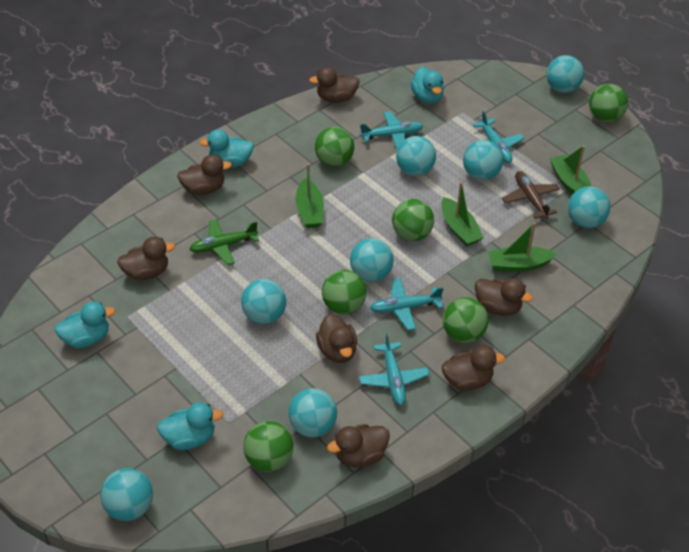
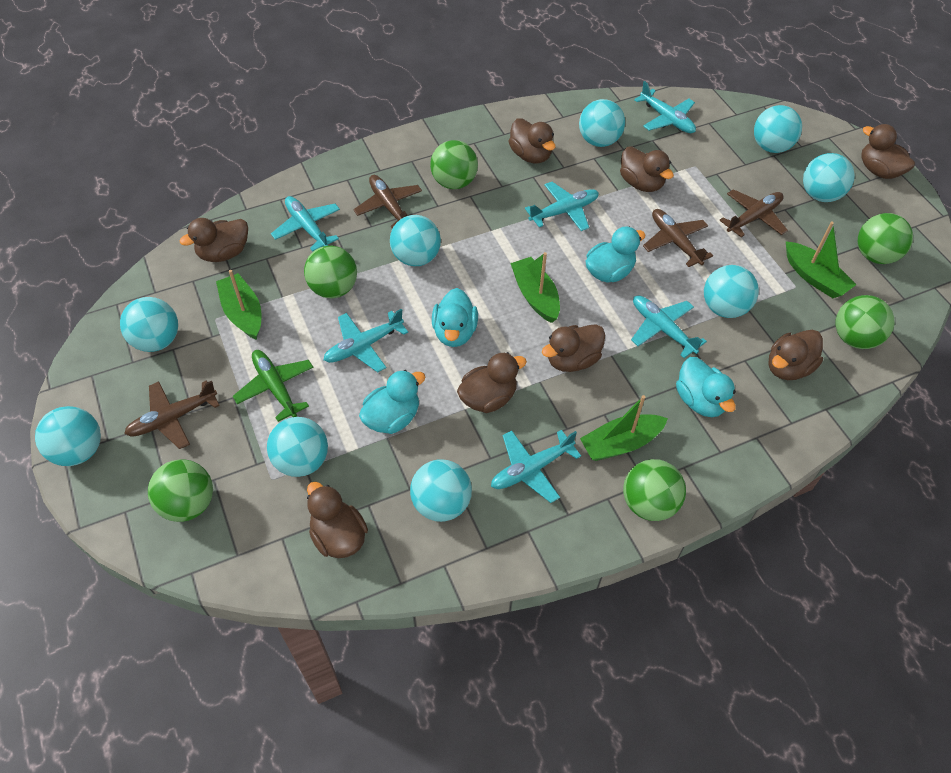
brown duck: [117,237,175,281] [177,154,232,195] [309,67,360,103] [316,314,357,363] [327,424,390,467] [442,346,505,391] [475,278,533,316] = 7 -> [180,218,248,262] [307,482,368,558] [457,352,527,413] [509,118,556,163] [542,324,605,372] [620,146,674,192] [768,330,823,380] [861,124,915,179] = 8
brown plane: [502,171,560,219] = 1 -> [124,381,220,449] [353,175,422,228] [643,209,713,267] [719,189,788,237] = 4
turquoise ball: [100,468,153,521] [241,279,286,324] [288,388,337,437] [350,238,394,282] [396,136,436,176] [463,140,503,180] [546,55,584,93] [568,186,610,228] = 8 -> [35,406,101,466] [120,297,178,352] [267,417,328,477] [390,215,441,266] [410,459,472,522] [579,99,625,147] [704,265,759,318] [754,105,802,153] [803,153,855,202] = 9
turquoise plane: [359,333,429,405] [360,111,423,149] [370,278,444,330] [473,111,524,163] = 4 -> [271,196,340,252] [323,309,408,373] [491,430,581,503] [525,182,599,231] [631,296,707,358] [634,81,696,133] = 6

